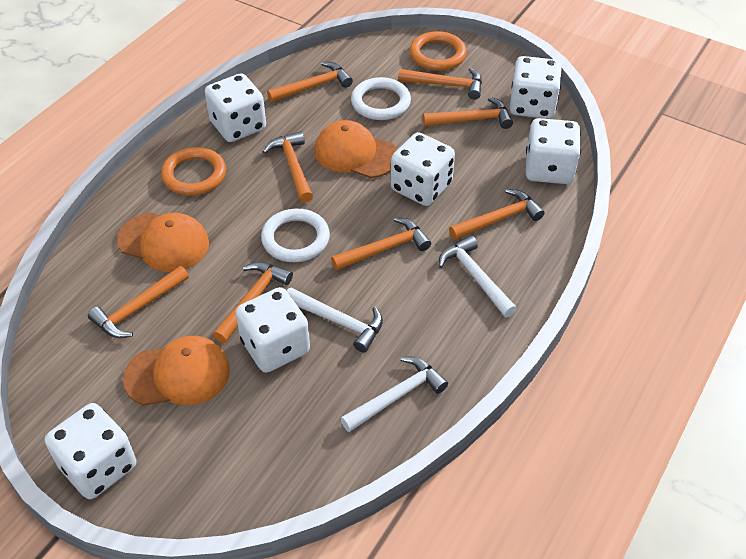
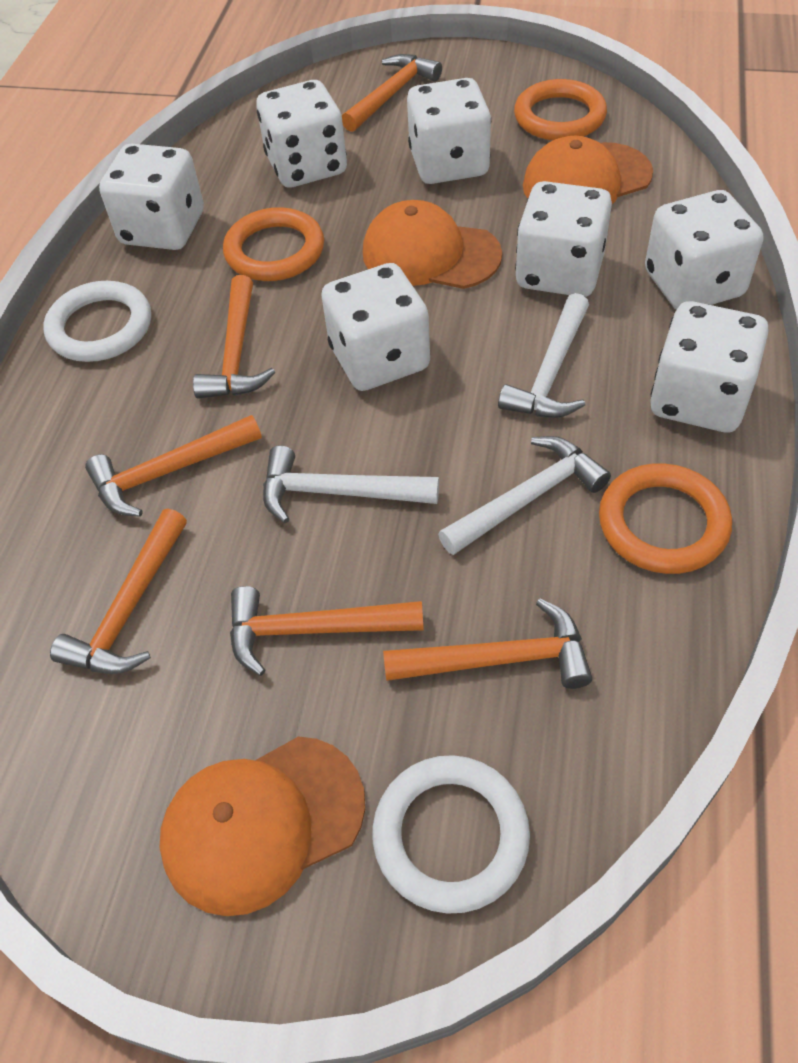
orange hammer: [88,266,189,338] [213,262,293,343] [263,131,313,203] [267,62,353,102] [331,217,431,270] [398,67,482,100] [423,97,513,129] [449,189,545,240] = 8 -> [50,509,187,674] [85,415,262,517] [193,275,275,399] [230,586,424,676] [342,54,442,132] [383,599,592,689] = 6
orange ring: [161,147,226,195] [409,31,467,71] = 2 -> [223,207,324,281] [514,79,607,140] [599,463,732,574] = 3
white dice: [45,403,136,499] [205,73,266,142] [235,287,310,373] [391,132,455,206] [510,56,562,119] [526,118,581,184] = 6 -> [99,144,204,250] [256,80,347,187] [321,263,430,391] [407,78,491,184] [515,181,612,297] [645,190,763,310] [650,301,769,433] = 7

